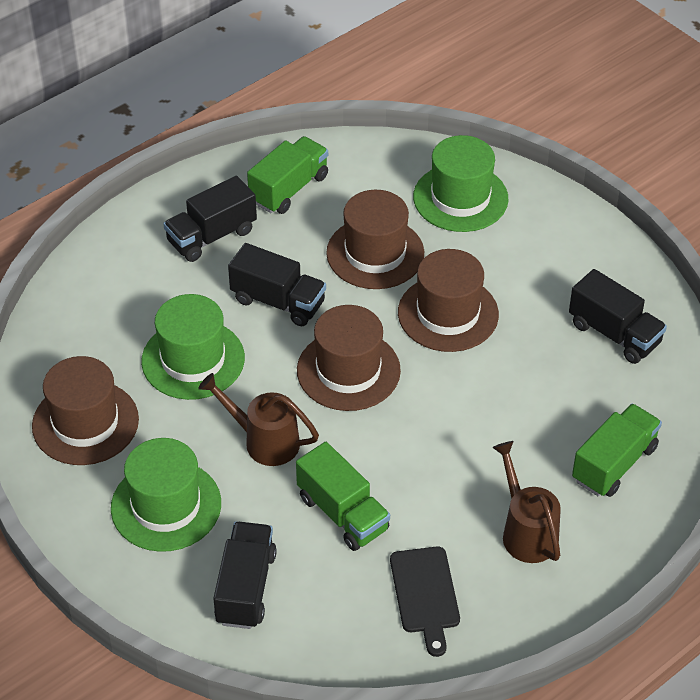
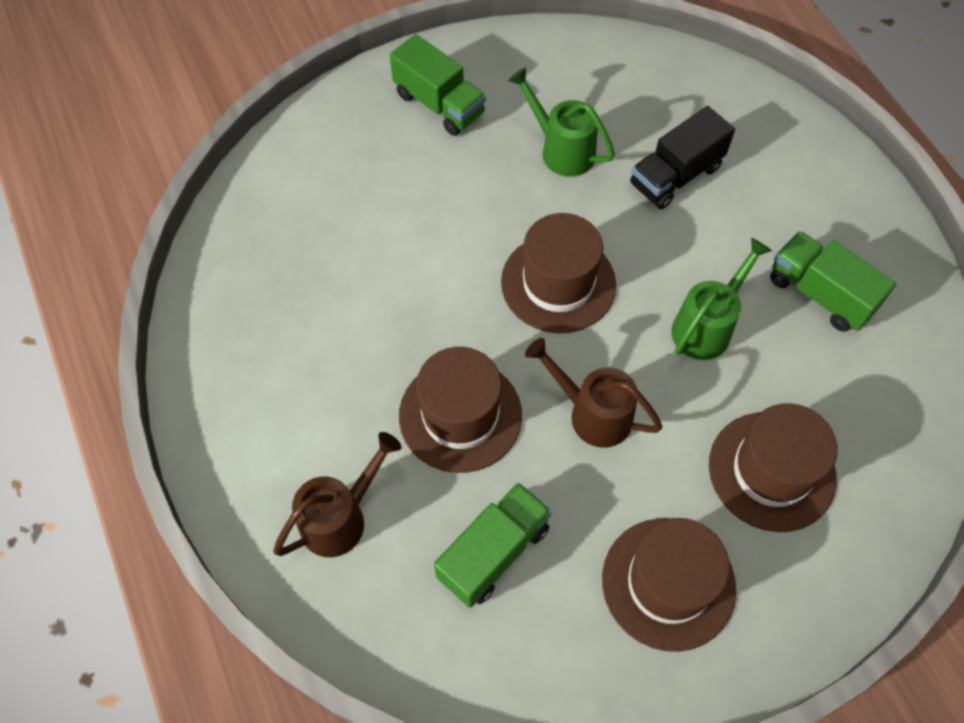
black cutting board: [390,547,460,657] = 1 -> none = 0
black truck: [163,176,257,262] [213,522,277,629] [228,243,326,326] [569,269,667,364] = 4 -> [630,106,735,209] = 1
green hat: [111,438,221,552] [141,294,245,400] [413,135,508,232] = 3 -> none = 0
green watering can: none = 0 -> [508,67,615,177] [671,238,772,360] = 2

